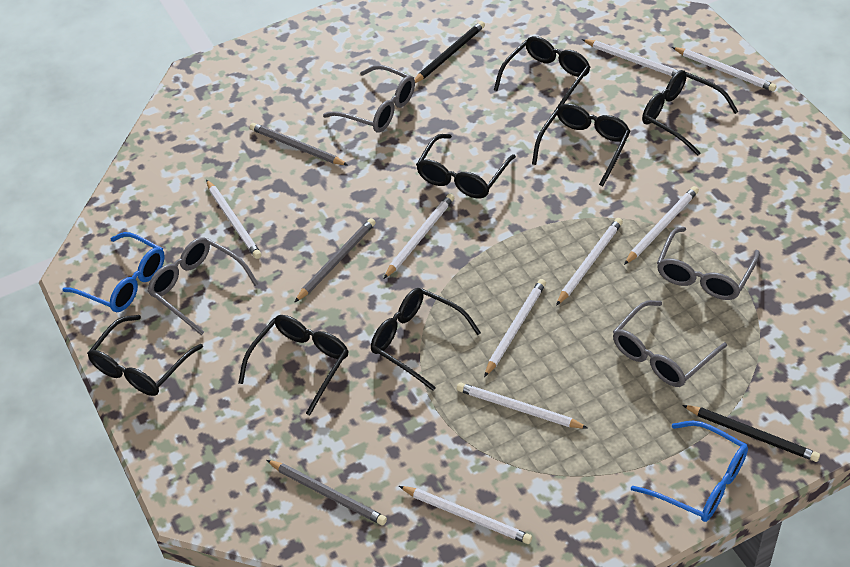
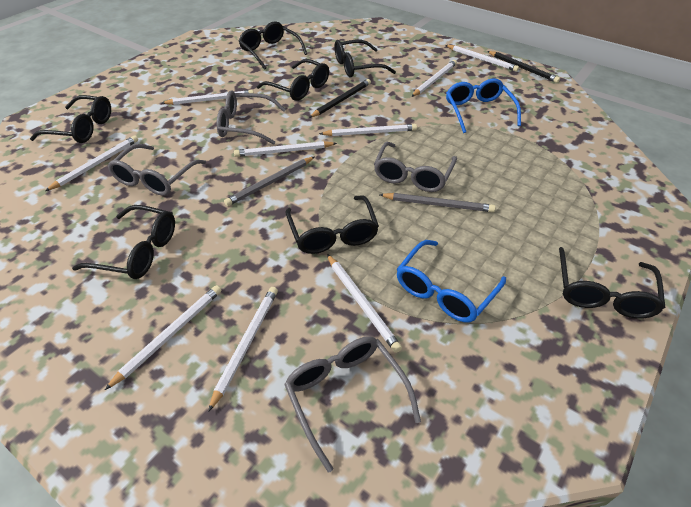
grey pencil: [250,123,348,165] [266,460,387,525] [295,218,376,302] = 3 -> [224,157,314,206] [379,193,495,212] = 2

